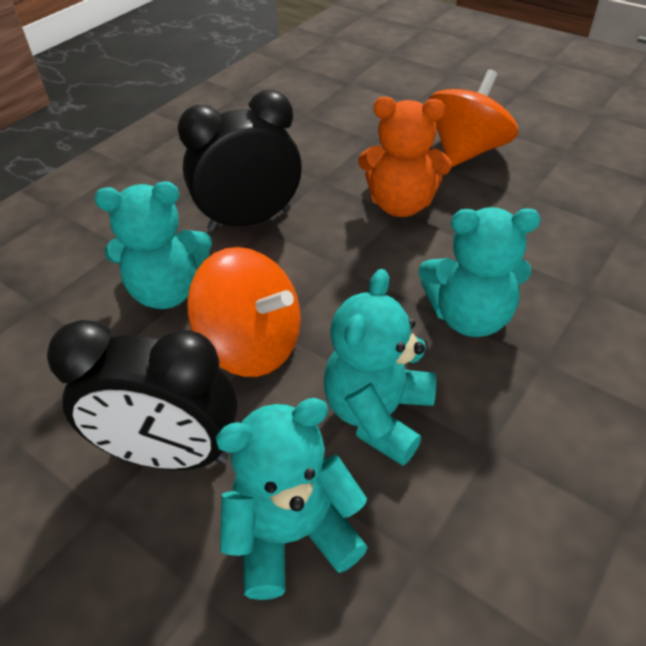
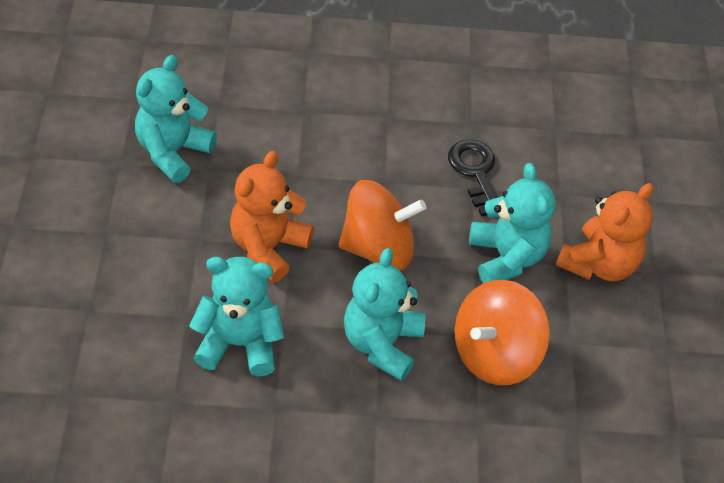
black clock: [47,320,237,470] [178,90,302,232] = 2 -> none = 0
black key: none = 0 -> [448,139,497,217] = 1
orange teddy bear: [358,97,452,217] = 1 -> [230,151,314,283] [556,183,653,281] = 2

